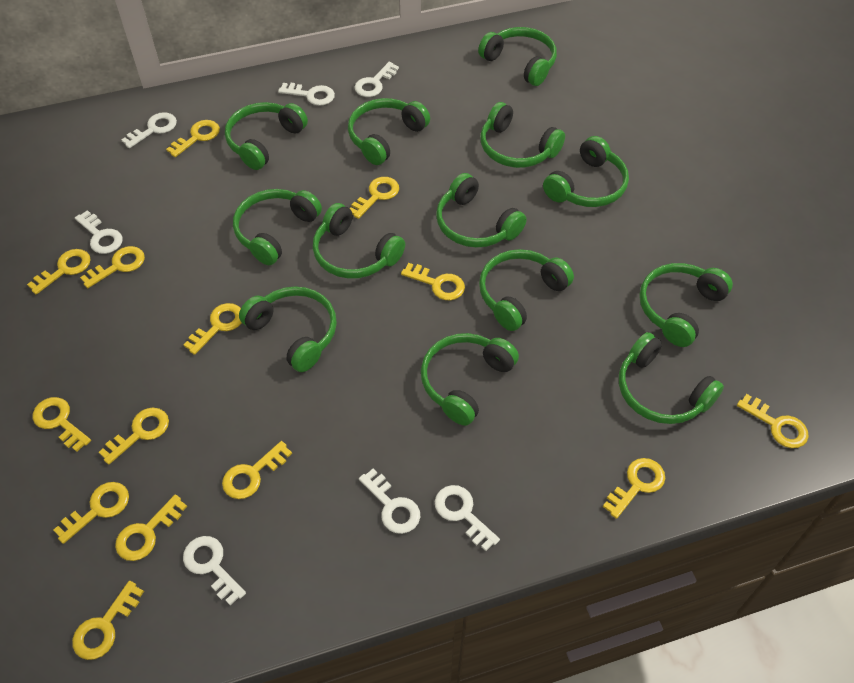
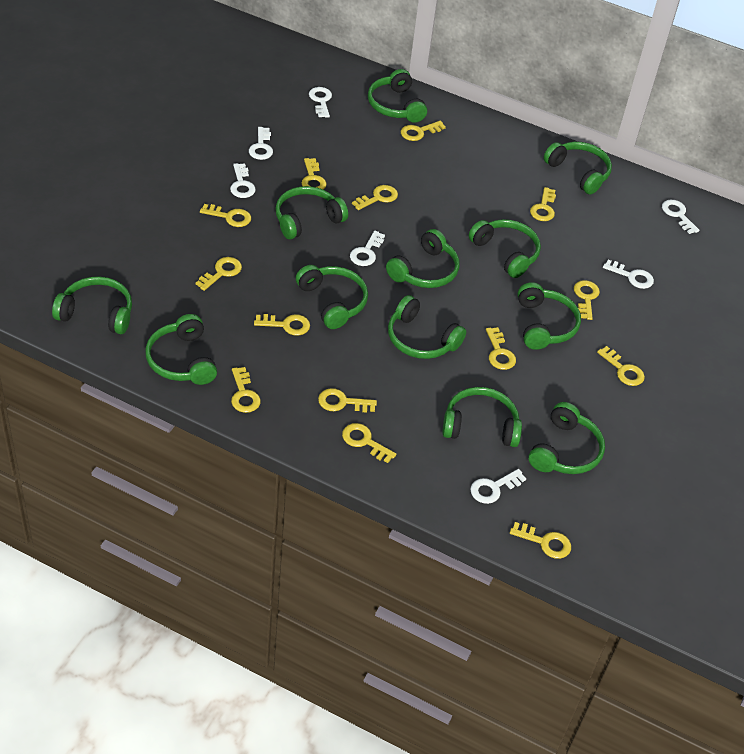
green headphones: [225,102,308,170] [233,189,322,265] [239,286,337,372] [313,203,405,279] [348,98,430,165] [421,333,519,426] [436,173,527,248] [478,27,557,86] [479,249,574,331] [480,102,565,168] [543,136,629,207] [619,332,724,424] [639,263,733,347] = 13 -> [52,276,132,334] [145,314,217,385] [275,186,348,240] [296,265,368,329] [368,69,427,123] [386,229,459,288] [388,295,466,359] [442,387,522,447] [469,219,541,278] [518,282,581,350] [529,402,605,474] [544,142,612,194] = 12

